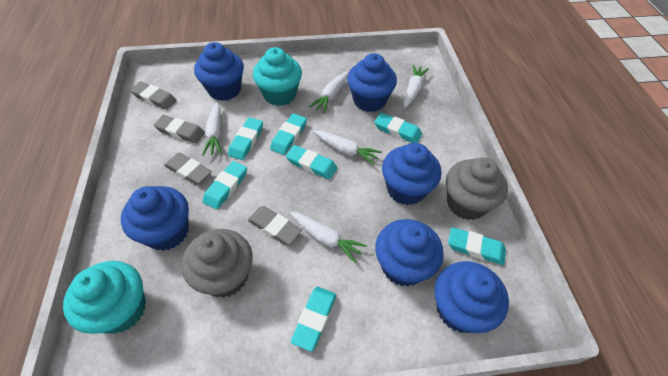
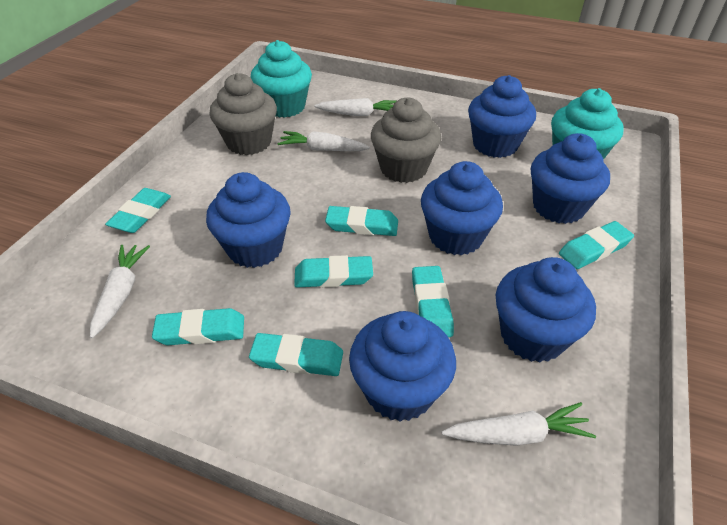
grey eraser: [130,82,177,110] [154,115,205,144] [164,152,212,185] [248,206,302,245] = 4 -> none = 0
white carrot: [202,102,222,156] [290,212,367,263] [309,71,349,113] [313,130,382,165] [404,65,429,108] = 5 -> [90,245,150,338] [277,131,370,151] [314,98,396,116] [442,402,596,446] = 4

